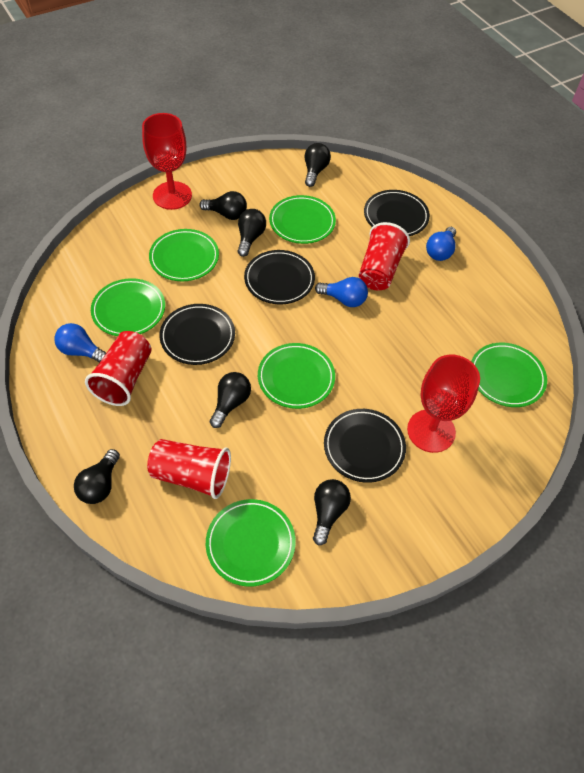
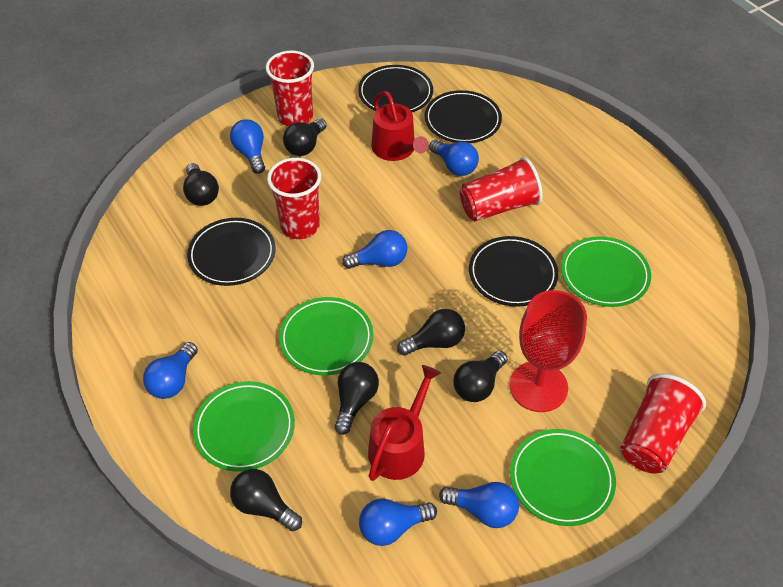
blue light bulb: [54,323,106,362] [315,277,368,307] [426,227,456,261] = 3 -> [143,342,198,399] [230,119,265,174] [342,230,408,269] [359,499,437,546] [429,140,479,176] [439,482,519,528] = 6
green plate: [91,278,165,336] [149,229,219,281] [206,499,296,586] [258,343,335,409] [269,195,336,244] [471,343,547,407] = 6 -> [193,381,295,472] [279,297,373,375] [510,429,616,526] [561,236,651,307] = 4
red cup: [85,331,152,406] [147,439,231,499] [359,222,410,290] = 3 -> [266,51,314,126] [267,158,321,239] [460,157,543,221] [620,373,706,474] = 4
red goblet: [142,113,192,210] [407,355,480,453] = 2 -> [509,290,587,412] = 1
red watering can: none = 0 -> [368,365,441,481] [371,91,429,161] = 2

